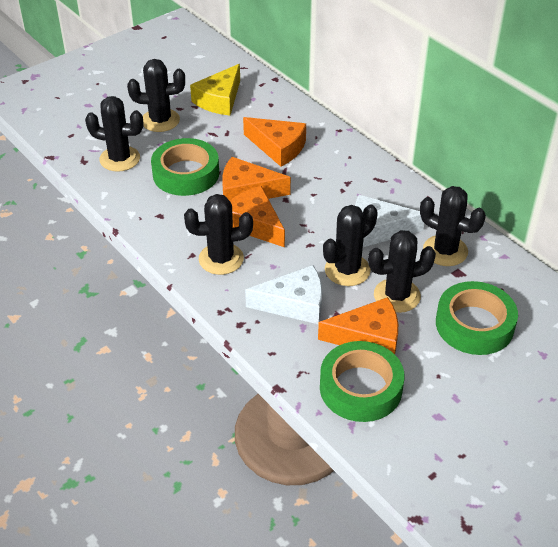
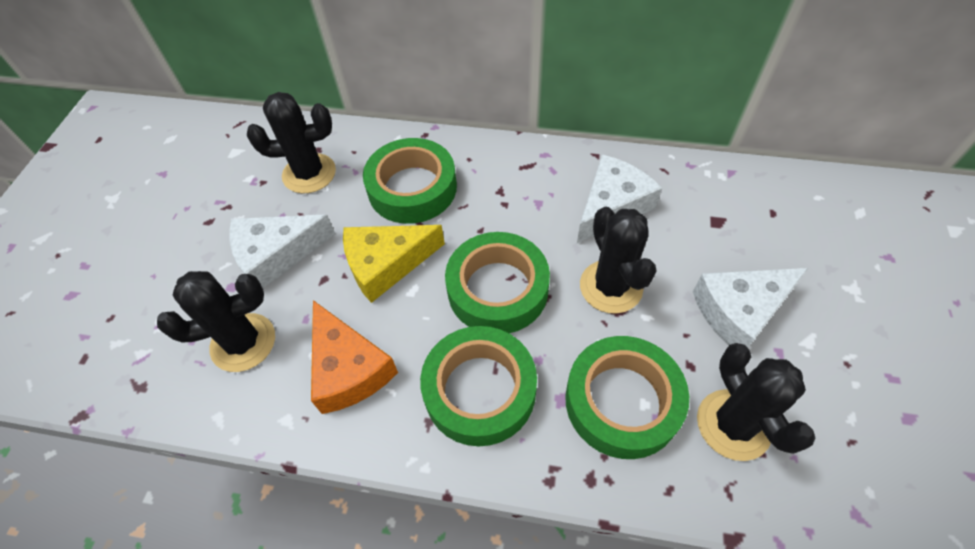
black cactus: [85,96,143,172] [127,59,185,132] [184,194,253,275] [323,204,378,286] [368,230,436,313] [420,186,486,266] = 6 -> [157,271,275,372] [247,92,336,193] [580,207,657,314] [697,343,816,461] = 4
green tape: [151,138,219,196] [320,341,404,422] [436,281,518,355] = 3 -> [363,138,457,224] [420,326,537,446] [445,232,550,333] [565,336,689,459] = 4
orange cheese: [222,157,291,201] [230,186,285,247] [243,117,306,167] [318,297,398,354] = 4 -> [311,300,398,414] = 1
white cheese: [245,265,322,324] [355,195,424,247] = 2 -> [229,214,335,288] [577,155,663,243] [693,268,808,348] = 3

